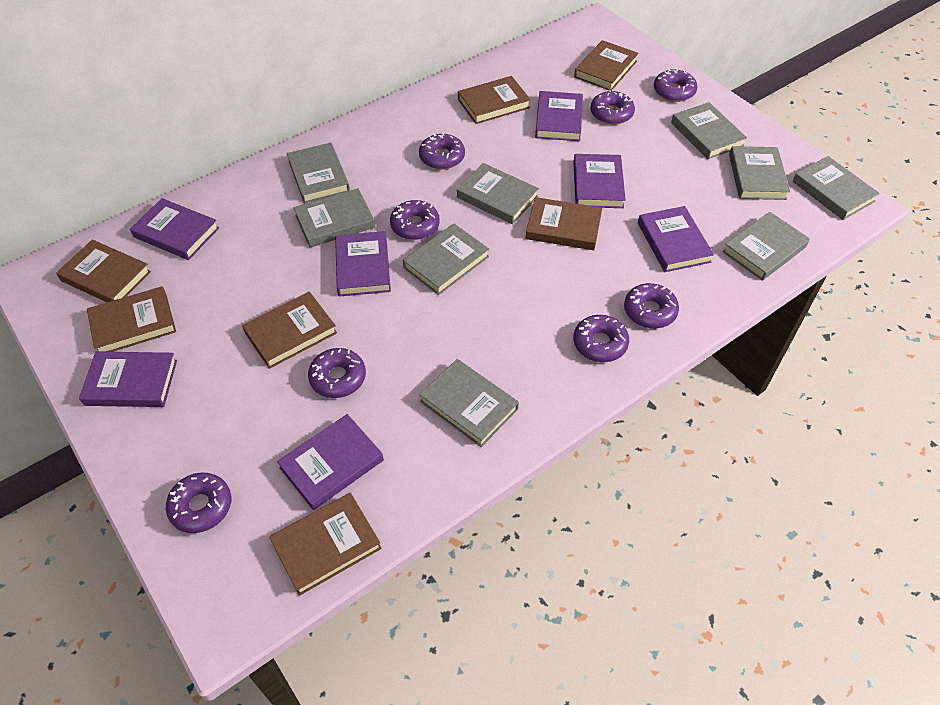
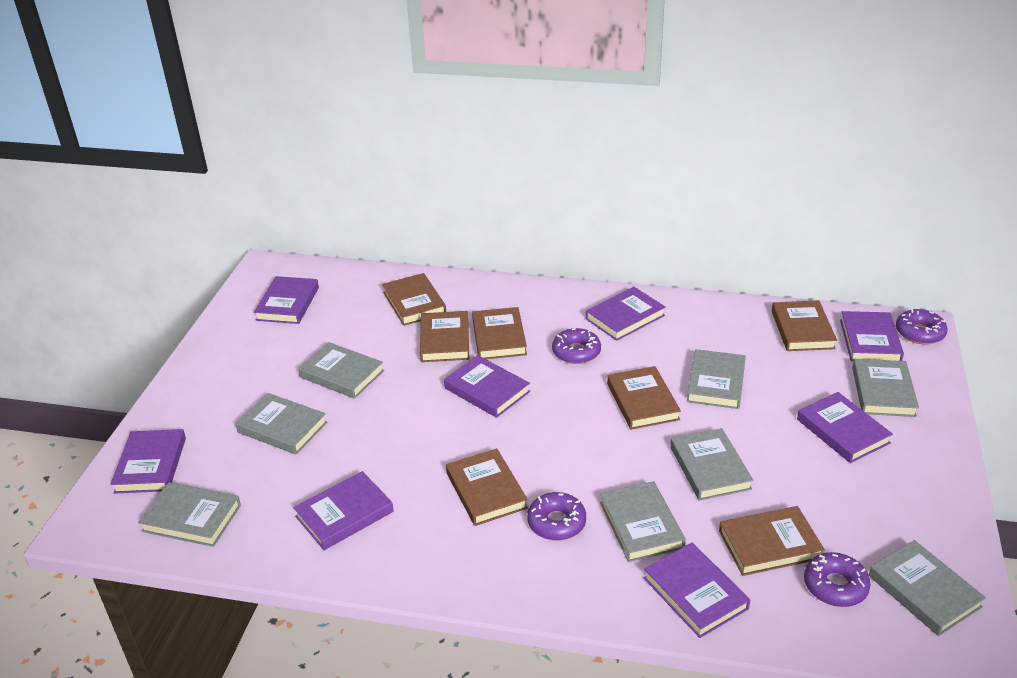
grey book: [287,143,350,203] [294,188,375,247] [403,223,489,295] [419,359,519,447] [457,163,539,224] [671,102,747,159] [723,212,810,281] [729,146,790,200] [793,156,880,220] = 9 -> [138,482,241,547] [235,393,327,454] [298,342,384,399] [600,481,686,562] [670,428,754,501] [687,349,746,409] [852,359,919,417] [869,540,986,636] = 8
purple book: [79,351,177,407] [130,198,219,260] [277,414,384,510] [335,231,391,296] [535,91,583,141] [573,154,626,208] [638,206,714,272] = 7 -> [110,429,186,494] [254,276,319,324] [293,471,394,550] [444,355,530,418] [586,287,666,341] [643,543,750,638] [797,392,893,463] [840,311,904,361] = 8
purple donut: [166,473,231,533] [308,348,366,398] [390,200,440,240] [419,133,465,169] [573,315,629,362] [590,90,635,125] [624,283,679,329] [654,68,697,102] = 8 -> [527,492,586,541] [552,328,601,364] [804,552,871,607] [896,308,948,344] = 4

